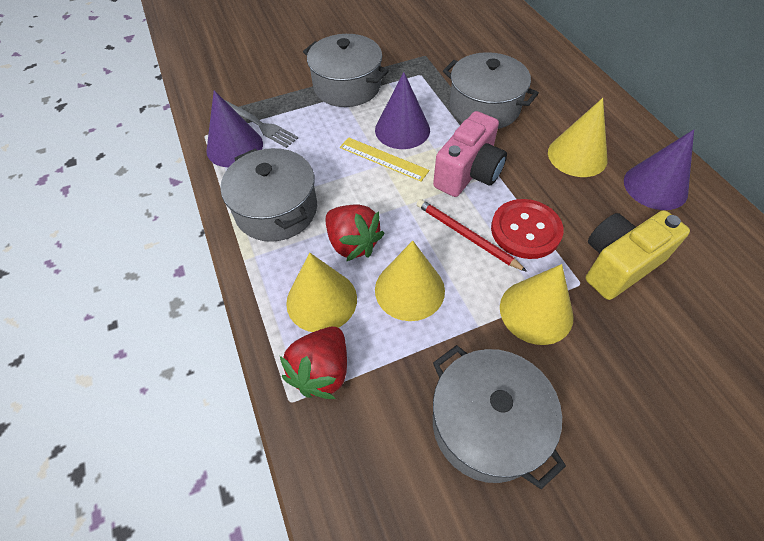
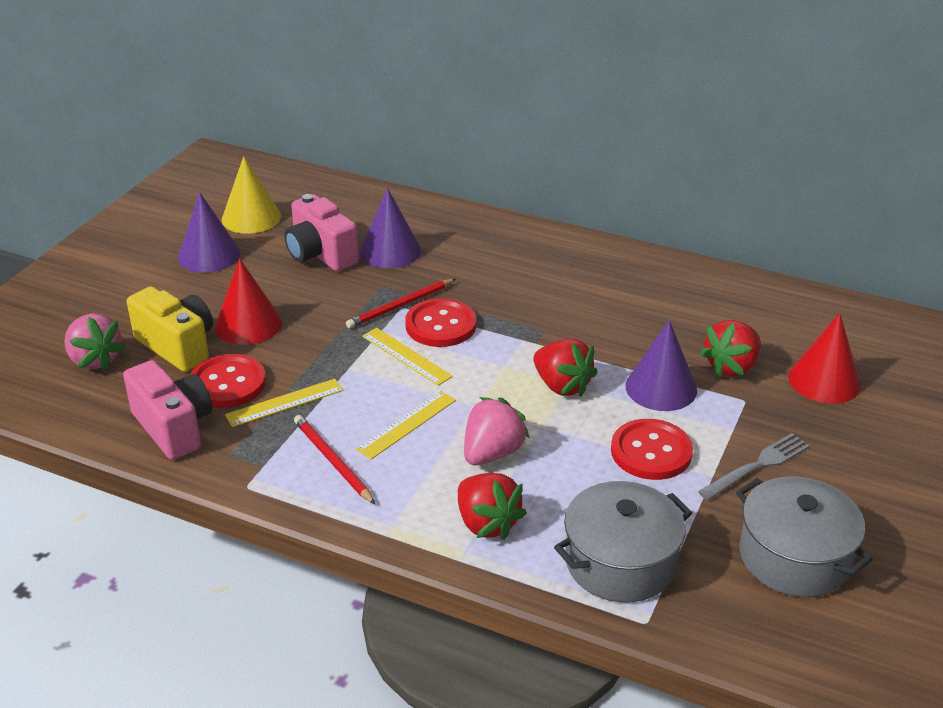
grey pot: [220,148,317,242] [303,34,389,107] [433,345,566,489] [443,52,539,129] = 4 -> [554,481,692,603] [736,477,873,597] = 2
pink camera: [433,111,507,197] = 1 -> [123,360,212,460] [284,194,359,271] = 2
pink strawberry: none = 0 -> [64,314,126,371] [464,397,530,465] = 2
red button: [491,199,564,259] = 1 -> [190,354,266,408] [405,298,476,347] [611,419,693,480] = 3
red cone: none = 0 -> [215,259,282,345] [789,313,861,404] = 2
red pencil: [417,199,527,272] = 1 -> [294,415,376,505] [346,279,456,328] = 2
red strawberry: [280,327,347,399] [326,204,384,262] = 2 -> [458,473,527,540] [533,339,598,397] [700,320,761,377] = 3
yellow cone: [286,253,357,332] [375,241,445,321] [500,264,574,345] [548,98,608,177] = 4 -> [222,156,281,234] = 1
yellow ruler: [340,137,429,182] = 1 -> [225,379,343,427] [356,391,456,459] [362,328,453,386] = 3

